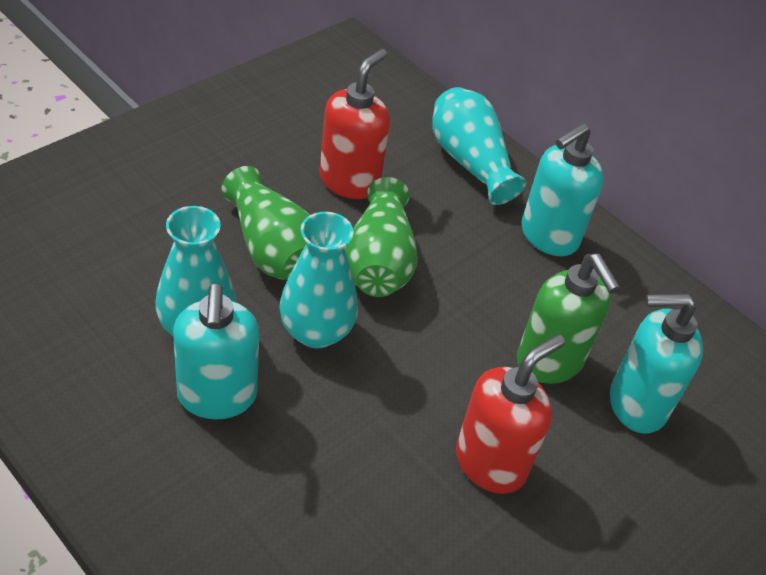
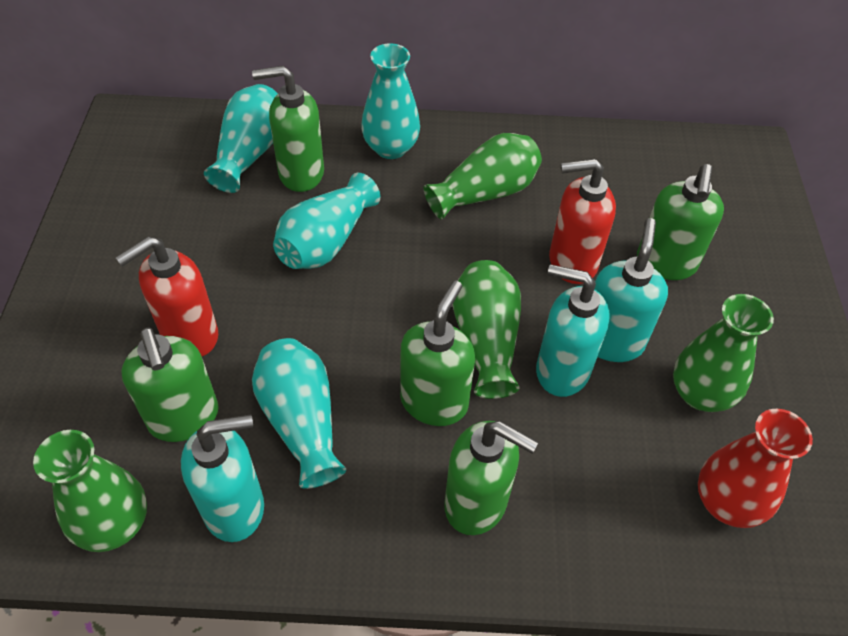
green soap dispenser: [516,254,620,384] = 1 -> [121,328,219,442] [252,66,324,192] [400,280,475,426] [445,421,538,535] [637,164,724,280] = 5
green vase: [221,166,310,280] [344,177,418,297] = 2 -> [33,430,147,552] [424,133,542,220] [452,260,521,399] [673,294,774,412] = 4
red vase: none = 0 -> [698,409,813,528] = 1
turquoise vase: [155,206,236,336] [279,212,358,348] [432,87,526,205] = 3 -> [204,84,278,193] [252,338,346,489] [273,173,380,269] [361,43,420,159] = 4

